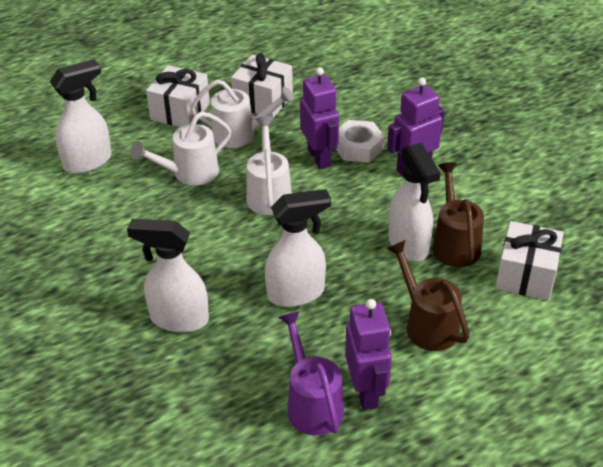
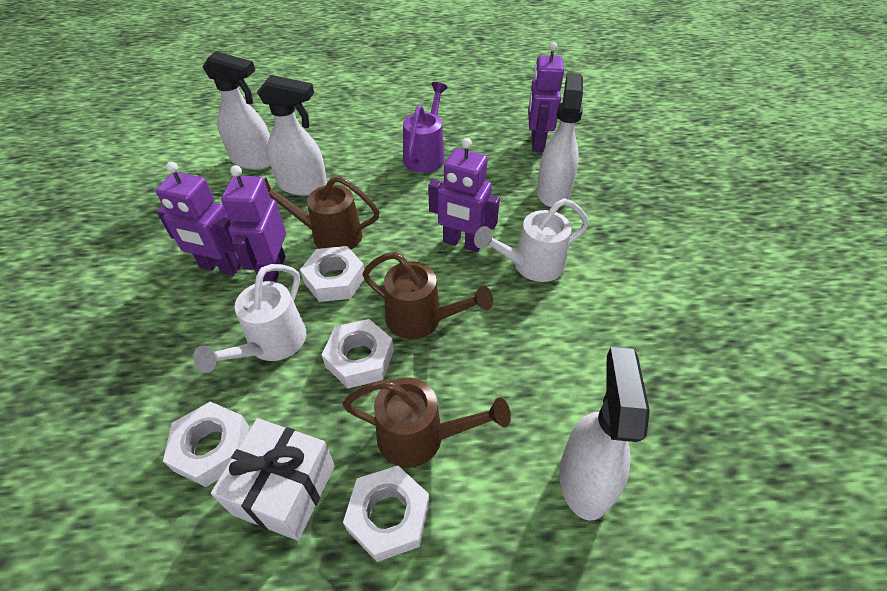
brown watering can: [386,240,470,351] [432,162,484,267] = 2 -> [264,176,380,250] [343,377,511,467] [362,252,493,339] = 3
purple robot: [300,67,339,169] [345,299,392,410] [387,77,444,177] = 3 -> [156,162,241,276] [221,165,286,282] [428,138,500,252] [528,42,564,152] = 4
white gift: [146,65,210,127] [231,53,293,118] [495,221,564,300] = 3 -> [211,418,335,541] = 1
white nut: [336,120,385,162] = 1 -> [163,402,249,487] [300,246,364,302] [322,319,394,388] [343,466,429,562] = 4
white watering can: [131,112,232,186] [190,79,294,148] [246,116,292,215] = 3 -> [193,264,306,373] [474,198,589,282] = 2

